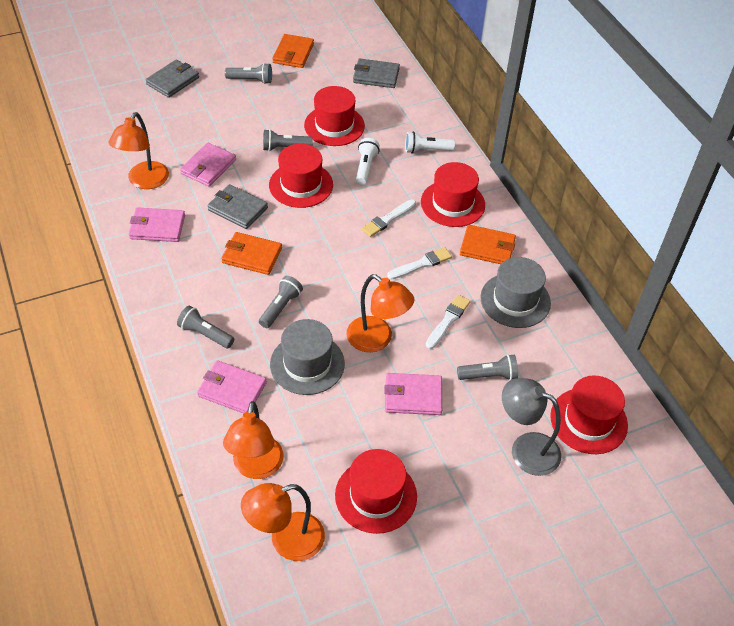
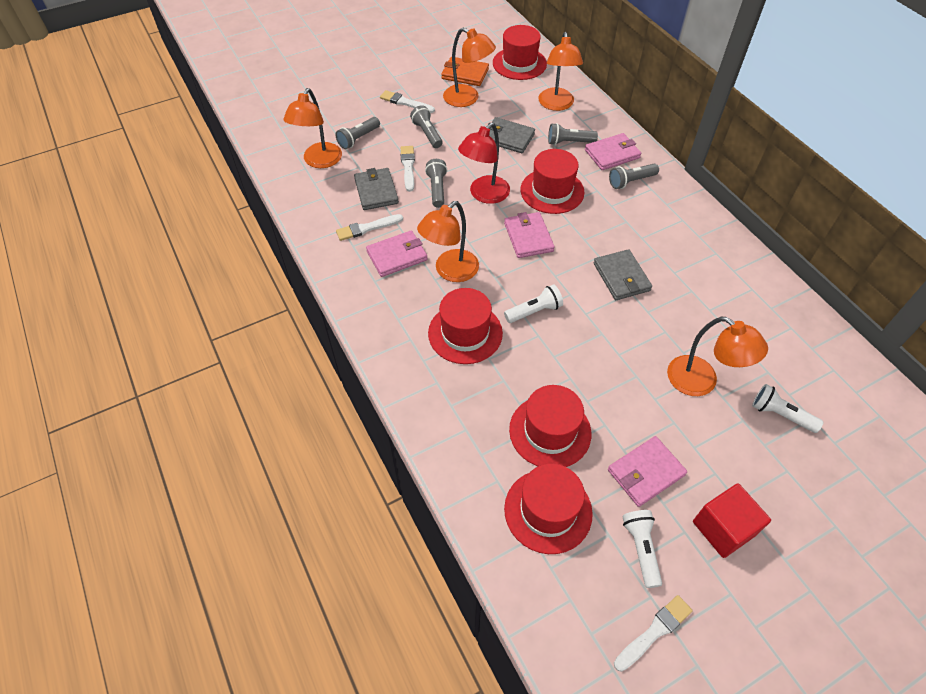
grey hat: [270,319,345,395] [480,257,551,328] = 2 -> none = 0
grey lamp: [502,378,561,476] = 1 -> none = 0
orange lamp: [109,112,169,189] [223,401,284,479] [241,483,325,561] [347,274,415,352] = 4 -> [283,88,342,168] [417,201,479,282] [443,27,496,107] [538,32,583,111] [667,317,768,396] = 5
orange wallet: [221,232,282,275] [272,34,314,68] [460,225,516,264] = 3 -> [441,57,489,86] = 1
red cube: none = 0 -> [693,484,771,558] = 1
red lamp: none = 0 -> [458,123,510,204] = 1
white brush: [361,199,416,237] [387,247,452,279] [426,295,470,349] = 3 -> [336,214,403,241] [380,90,435,113] [401,146,415,192] [614,595,693,672] = 4
white flashlight: [356,138,380,185] [405,131,455,153] = 2 -> [504,284,563,323] [622,510,662,588] [752,384,823,433] = 3

